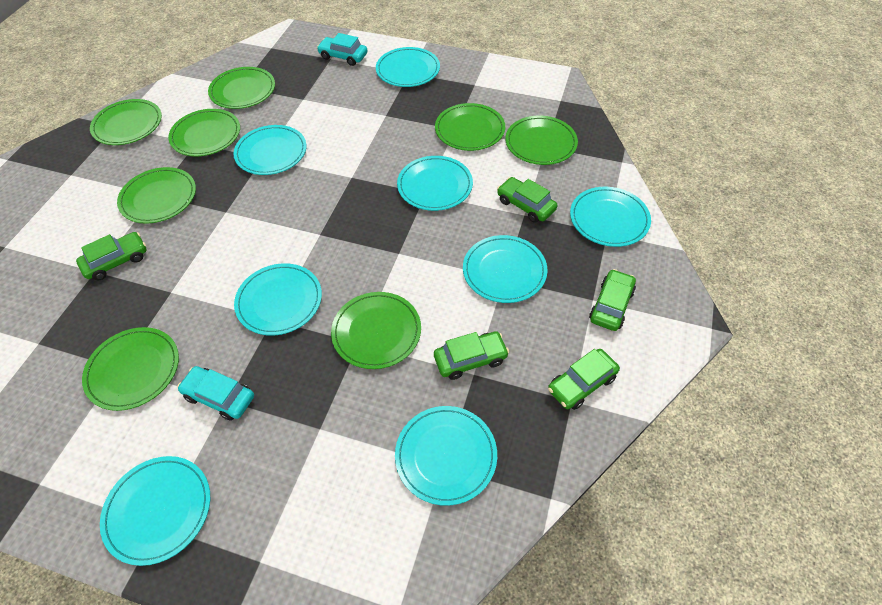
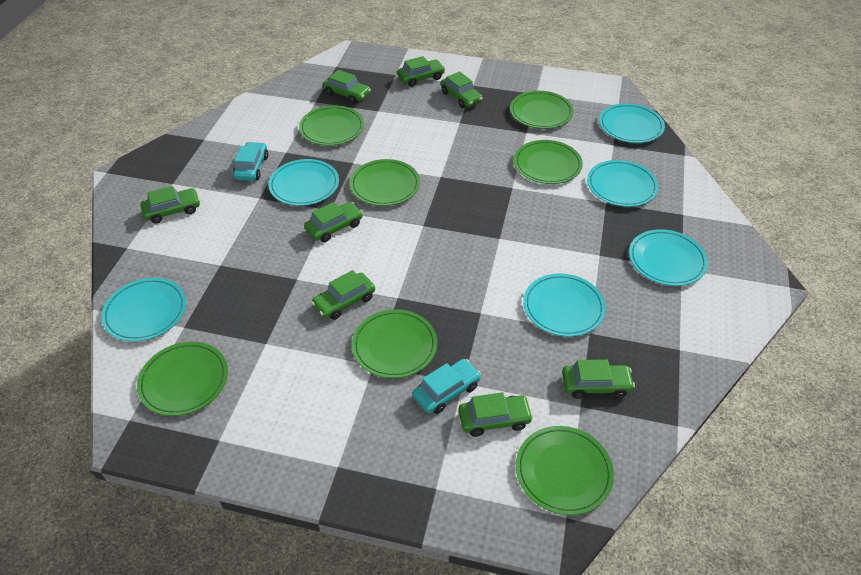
green car: [76,232,147,281] [434,331,509,380] [497,177,557,223] [548,349,620,410] [589,269,636,331] = 5 -> [140,186,200,223] [304,202,363,242] [311,270,375,320] [323,70,371,104] [397,56,445,87] [441,71,483,108] [458,392,533,437] [562,359,635,399] = 8
green plate: [82,327,179,411] [90,99,162,145] [117,167,196,224] [168,109,240,156] [208,67,275,109] [331,292,421,369] [435,103,505,151] [505,116,578,165] = 8 -> [137,342,228,416] [299,106,364,146] [350,159,420,206] [352,309,437,378] [510,91,574,129] [514,140,583,184] [516,426,614,515] = 7
turquoise plate: [100,456,210,566] [233,125,306,175] [234,263,322,336] [376,47,440,87] [395,406,497,506] [397,156,473,211] [463,235,548,303] [570,187,651,247] = 8 -> [101,278,186,342] [268,159,339,206] [523,273,606,337] [587,160,659,207] [599,103,665,143] [629,229,708,286] = 6

